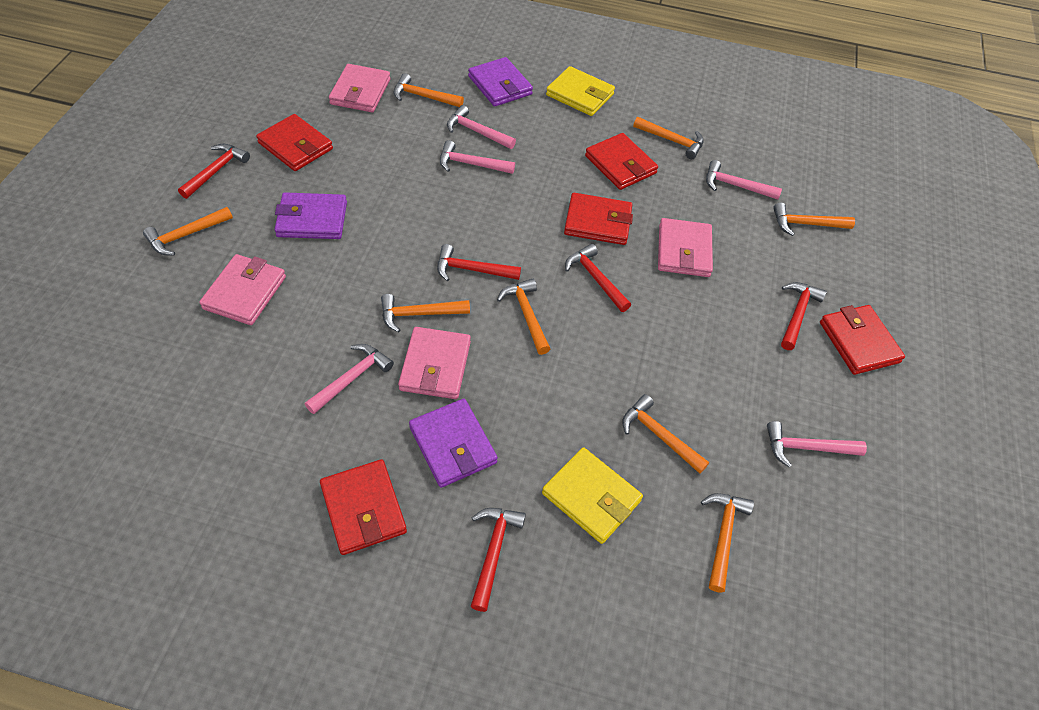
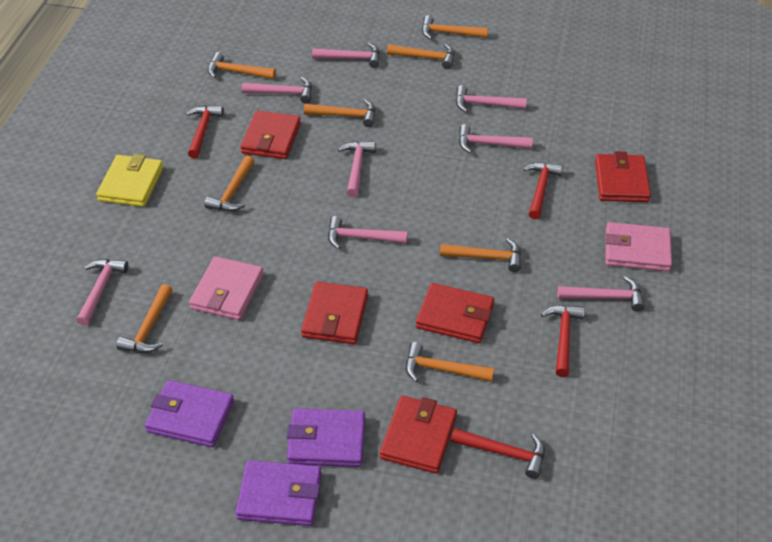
pink hammer: [305,344,394,414] [440,140,515,174] [447,105,516,149] [706,160,782,200] [767,421,867,468] = 5 -> [76,259,128,326] [242,77,312,104] [312,43,380,68] [328,216,408,249] [338,141,376,197] [456,85,527,113] [459,124,533,153] [558,276,645,312] = 8
pink wallet: [199,254,286,325] [329,64,390,112] [398,327,471,399] [658,218,713,277] = 4 -> [189,256,264,320] [605,222,672,272] = 2
red hammer: [178,144,250,199] [437,244,521,281] [471,508,526,612] [565,244,631,312] [781,282,827,350] = 5 -> [186,106,224,158] [451,428,545,479] [523,162,563,219] [541,305,585,377] = 4
yellow wallet: [542,447,643,544] [546,66,615,116] = 2 -> [96,154,163,207] = 1

